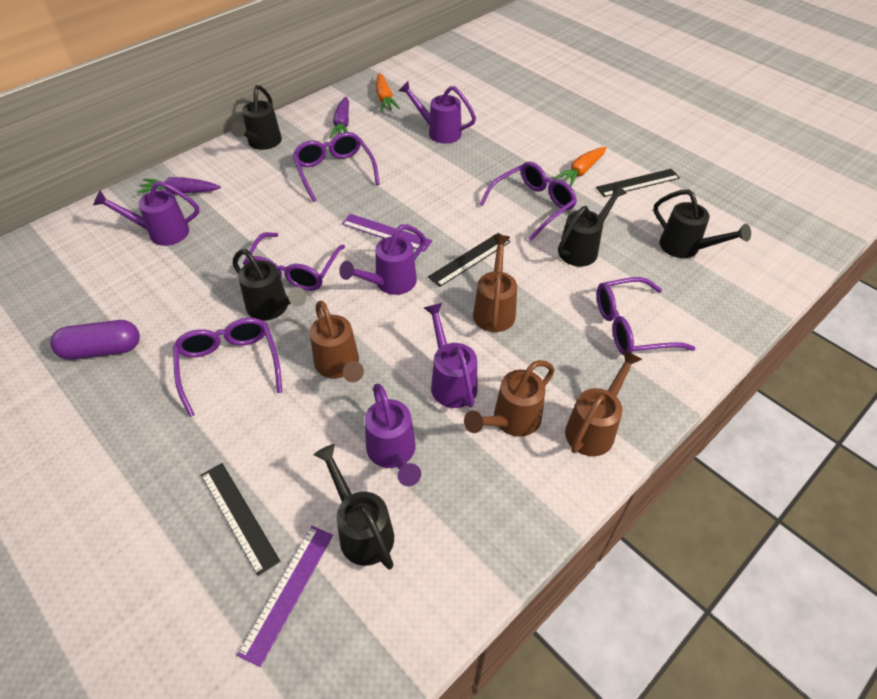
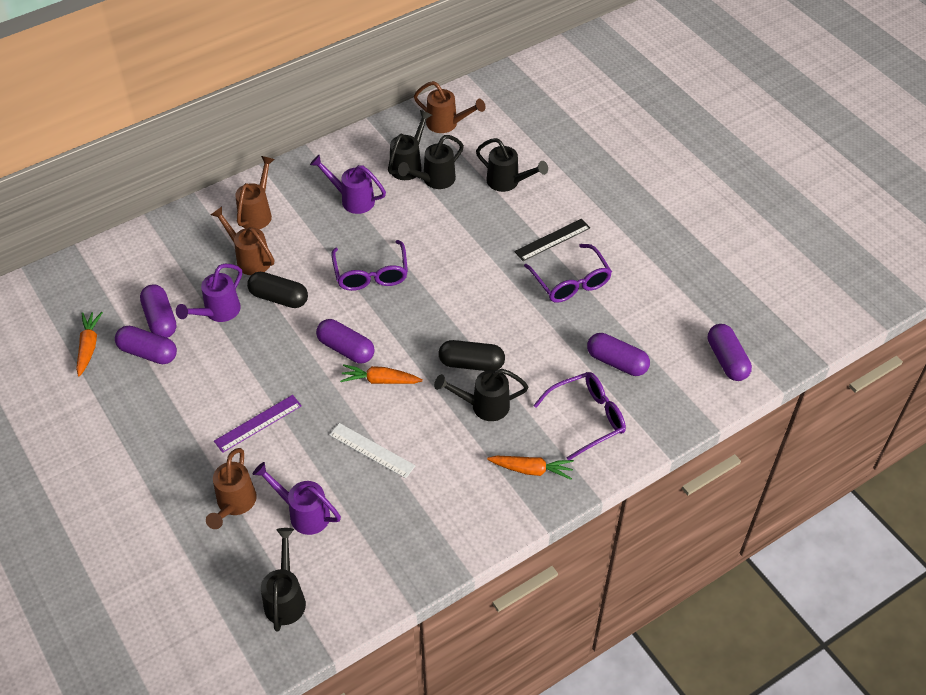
black capsule: none = 0 -> [247,272,308,308] [439,340,505,371] = 2
black ruler: [201,463,280,576] [428,233,511,287] [596,169,680,197] = 3 -> [514,219,590,261] = 1
orange carrot: [376,73,400,112] [553,147,607,186] = 2 -> [76,312,103,377] [340,364,423,384] [487,456,574,480] = 3
purple capsule: [50,320,140,360] = 1 -> [115,326,177,364] [140,285,176,338] [316,319,374,363] [587,333,650,376] [708,324,752,381] = 5
purple carrot: [137,177,221,194] [329,97,349,138] = 2 -> none = 0
purple glasses: [173,318,282,417] [243,232,345,291] [292,132,380,202] [480,161,577,240] [597,277,695,355] = 5 -> [331,240,408,291] [524,244,612,303] [533,372,626,460] = 3
purple ruler: [237,526,333,667] [342,214,432,252] = 2 -> [214,395,302,453] = 1
purple watering can: [93,181,199,246] [339,224,426,295] [365,384,421,486] [399,81,476,144] [424,303,478,408] = 5 -> [176,264,242,322] [252,462,341,535] [310,155,386,214] = 3
white ruler: none = 0 -> [329,423,416,478] = 1

